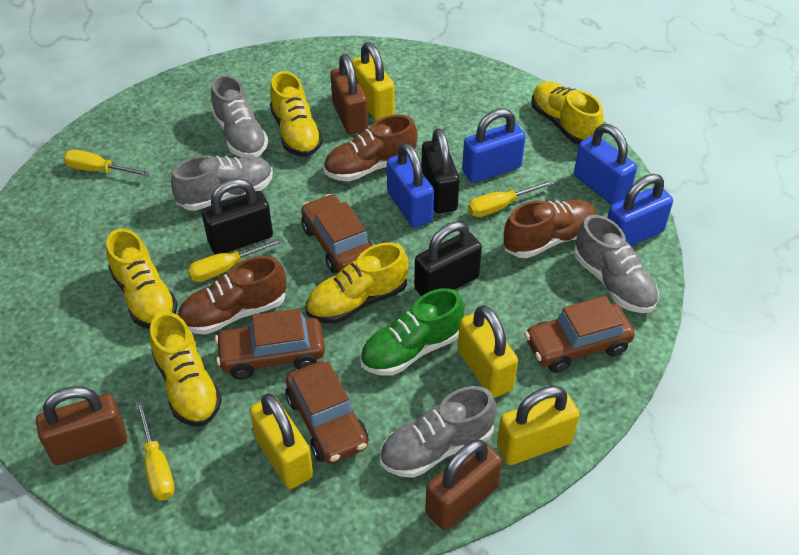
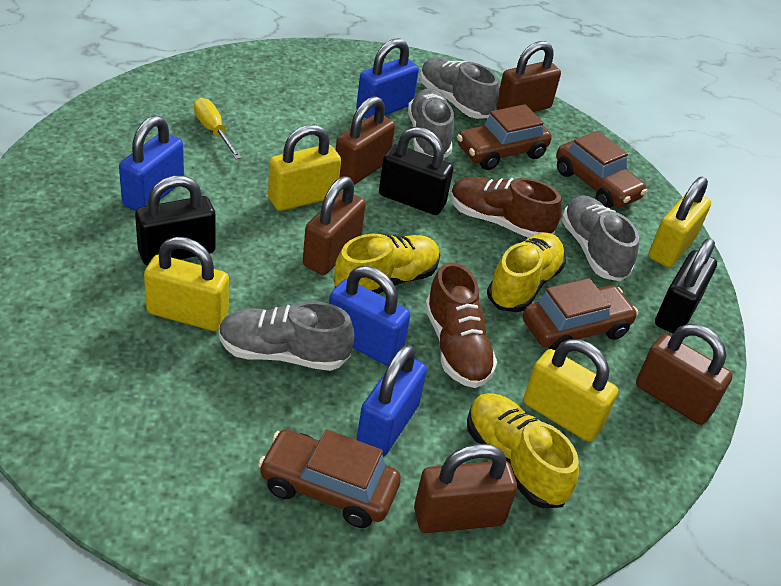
brown padlock: [36,386,127,465] [330,54,368,135] [425,439,502,530] = 3 -> [303,176,366,275] [336,96,395,185] [414,444,517,533] [496,41,561,112] [636,324,733,425] = 5
brown shoe: [178,256,286,335] [324,115,417,181] [503,200,596,258] = 3 -> [425,262,497,388] [450,177,562,238] = 2
green shoe: [360,288,464,376] = 1 -> none = 0
yellow screwdriver: [63,150,150,176] [136,401,175,500] [187,238,284,282] [468,180,554,217] = 4 -> [194,98,242,159] = 1
yellow shoe: [106,228,178,329] [150,312,222,427] [270,71,323,157] [306,242,409,324] [531,81,604,145] = 5 -> [334,234,440,294] [467,393,579,508] [487,233,566,312] = 3

